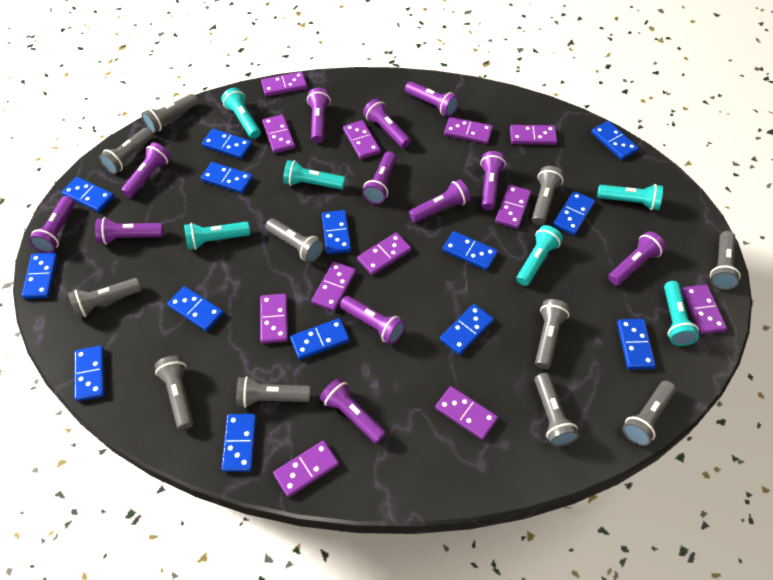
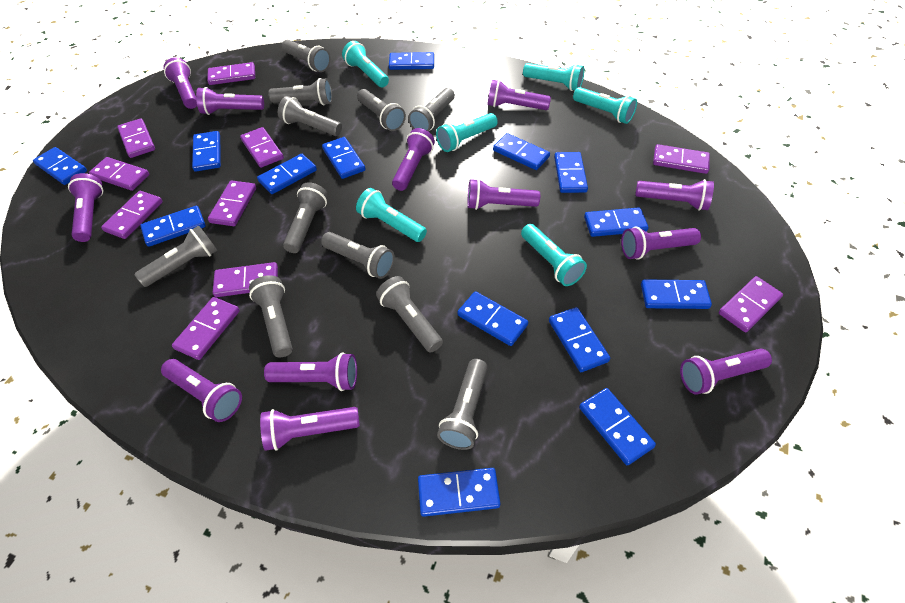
purple domino: [260,294,288,344] [261,72,307,97] [262,115,295,153] [273,440,339,497] [311,262,356,312] [343,120,381,159] [357,232,411,275] [435,386,498,440] [444,117,493,144] [495,185,531,229] [510,125,557,145] [682,284,727,334] = 12 -> [89,157,149,191] [101,191,163,239] [117,118,155,158] [172,297,240,360] [207,62,255,85] [208,180,256,226] [213,262,278,297] [240,127,284,168] [653,144,710,174] [719,276,783,332] = 10

